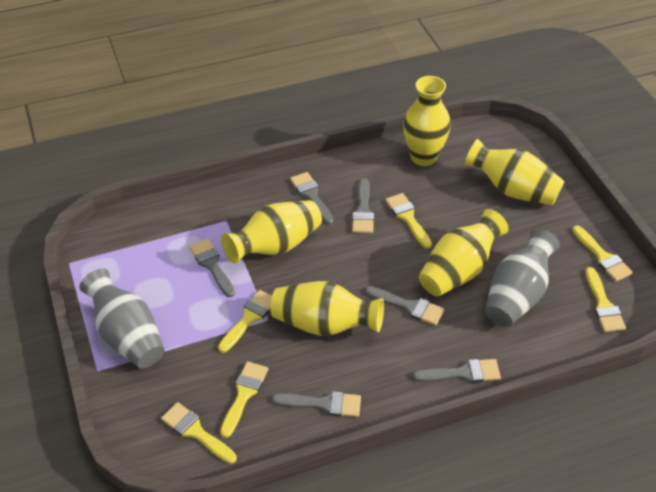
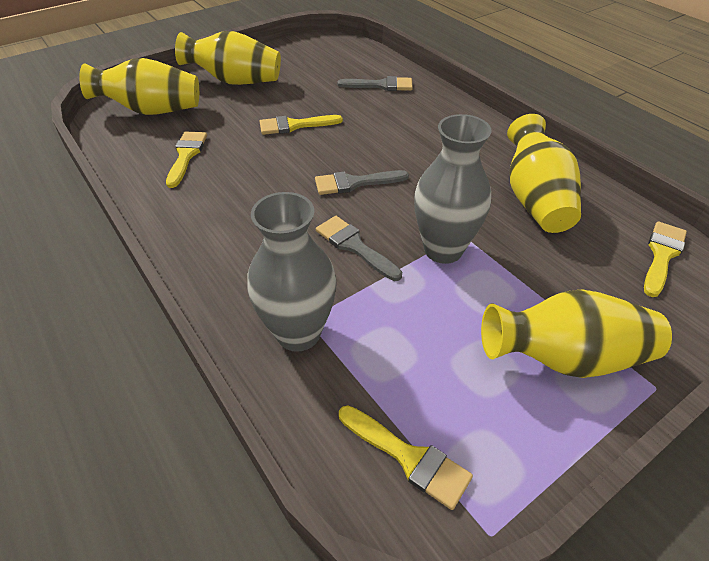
grey brush: [189,238,235,297] [272,391,361,417] [290,172,333,225] [352,179,374,233] [365,286,444,326] [413,359,501,383] = 6 -> [315,170,409,195] [316,216,402,281] [337,76,413,91] = 3
yellow brush: [161,402,237,464] [218,290,272,353] [220,361,268,438] [385,193,432,249] [572,225,633,282] [585,267,626,332] = 6 -> [166,132,207,188] [260,115,343,135] [339,405,473,510] [644,221,687,297] = 4
yellow vase: [221,200,322,264] [271,281,384,336] [403,76,451,166] [419,209,509,297] [465,139,565,205] = 5 -> [79,58,199,115] [175,31,281,85] [481,289,672,378] [507,114,581,233] = 4

